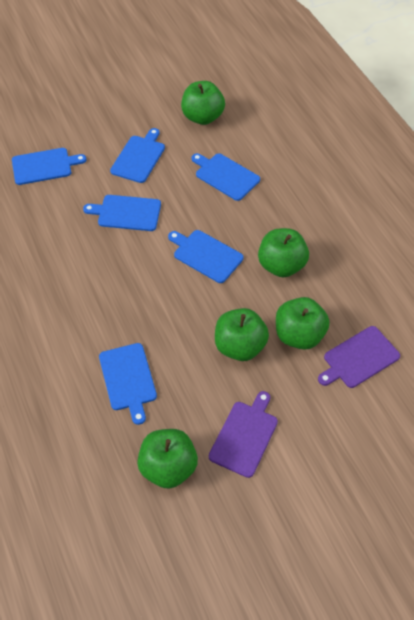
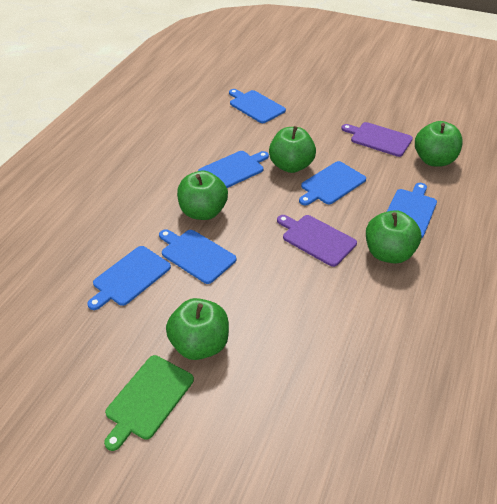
green cutting board: none = 0 -> [104,355,194,451] = 1

